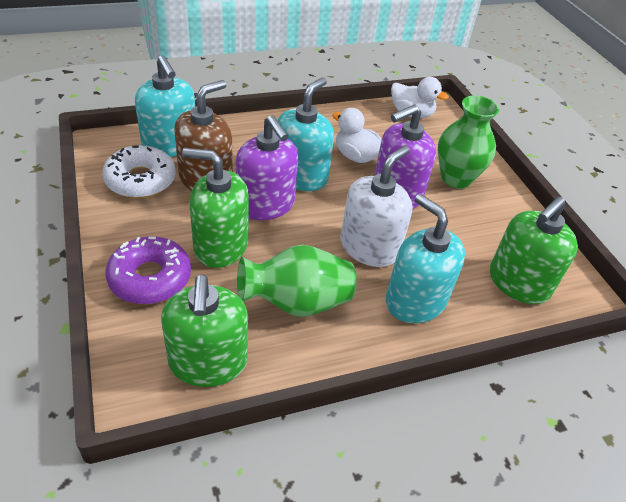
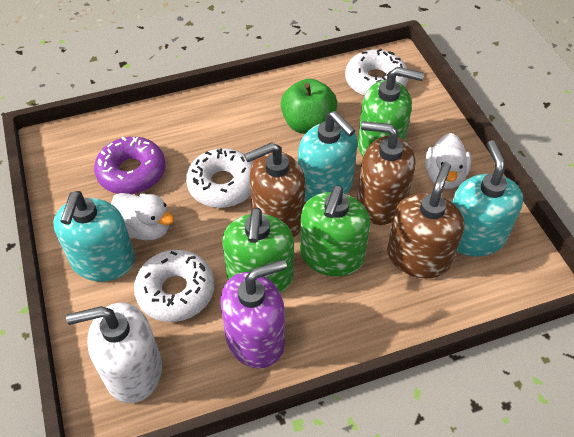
brown soap dispenser: [174,80,233,191] = 1 -> [244,142,306,237] [357,121,415,225] [387,162,464,278] = 3
green apple: none = 0 -> [281,79,337,134] = 1
green vase: [237,245,357,317] [438,96,500,189] = 2 -> none = 0
purple soap dispenser: [236,115,298,220] [374,104,436,209] = 2 -> [220,259,287,368] = 1
white donut: [102,145,176,198] = 1 -> [134,250,215,322] [186,148,253,208] [345,49,408,96] = 3

